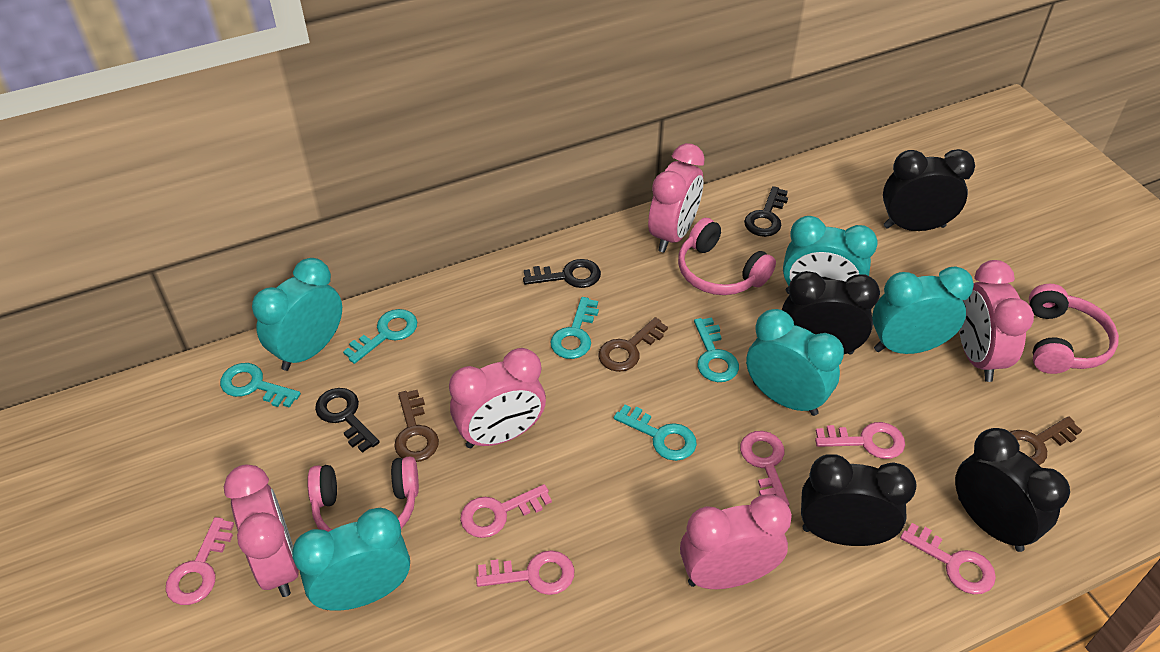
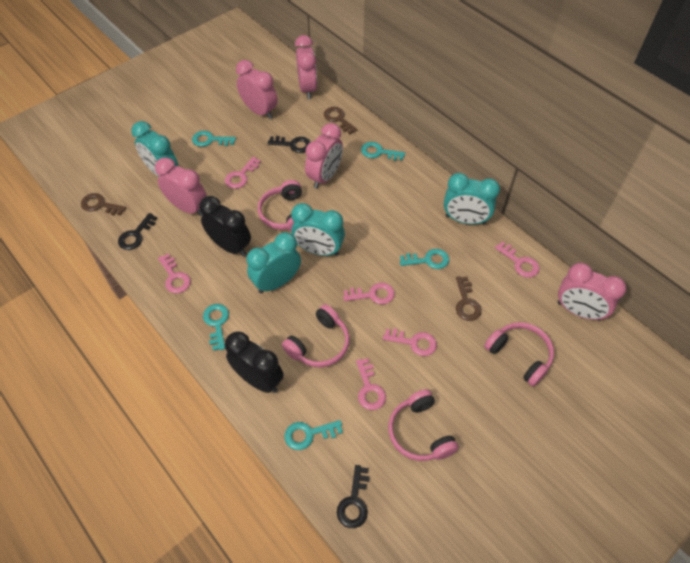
black clock: [782,271,880,354] [801,454,917,546] [883,149,975,231] [955,428,1070,552] = 4 -> [199,196,251,257] [225,331,284,393] = 2
pink headphones: [307,456,419,532] [678,218,776,295] [1029,284,1119,374] = 3 -> [258,180,302,231] [282,304,350,367] [388,389,459,461] [484,322,554,386] = 4
turquoise clock: [252,258,342,371] [292,508,410,611] [746,309,844,416] [783,216,878,294] [872,266,974,354] = 5 -> [131,121,178,177] [246,232,301,293] [291,203,345,256] [444,173,500,225] = 4

